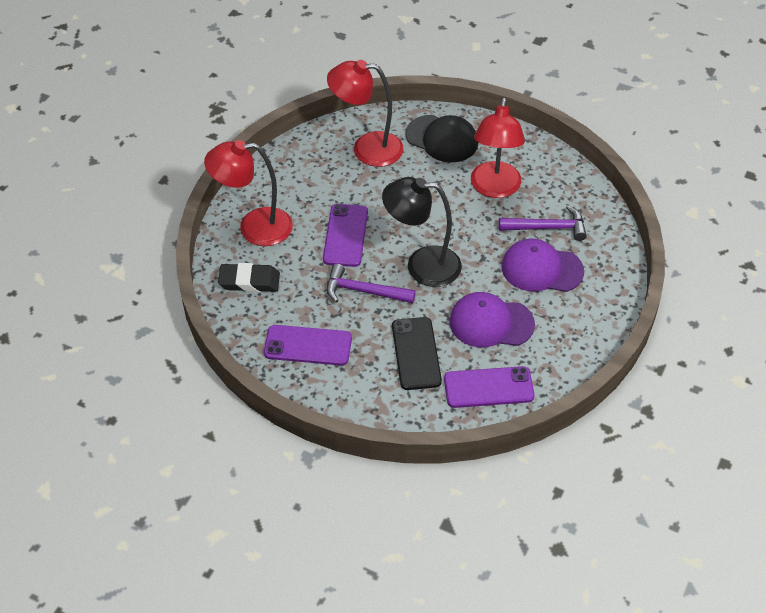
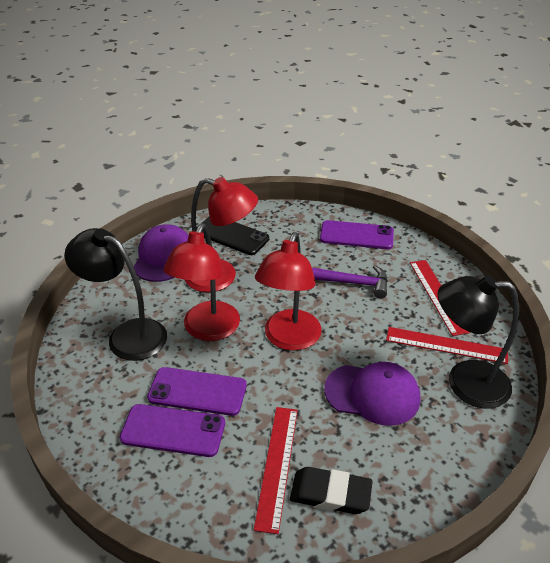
black cap: [405,115,478,162] = 1 -> none = 0
black lamp: [382,177,462,287] = 1 -> [64,228,167,361] [438,275,519,409] = 2
purple hammer: [327,264,416,303] [499,206,587,241] = 2 -> [312,265,388,299] = 1
red ruler: none = 0 -> [254,407,298,534] [386,327,508,364] [410,260,470,336] = 3

